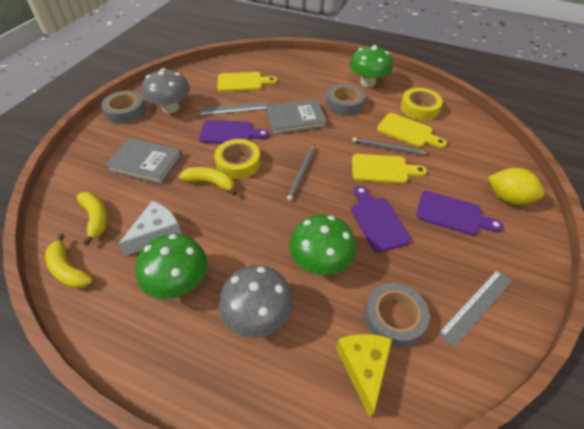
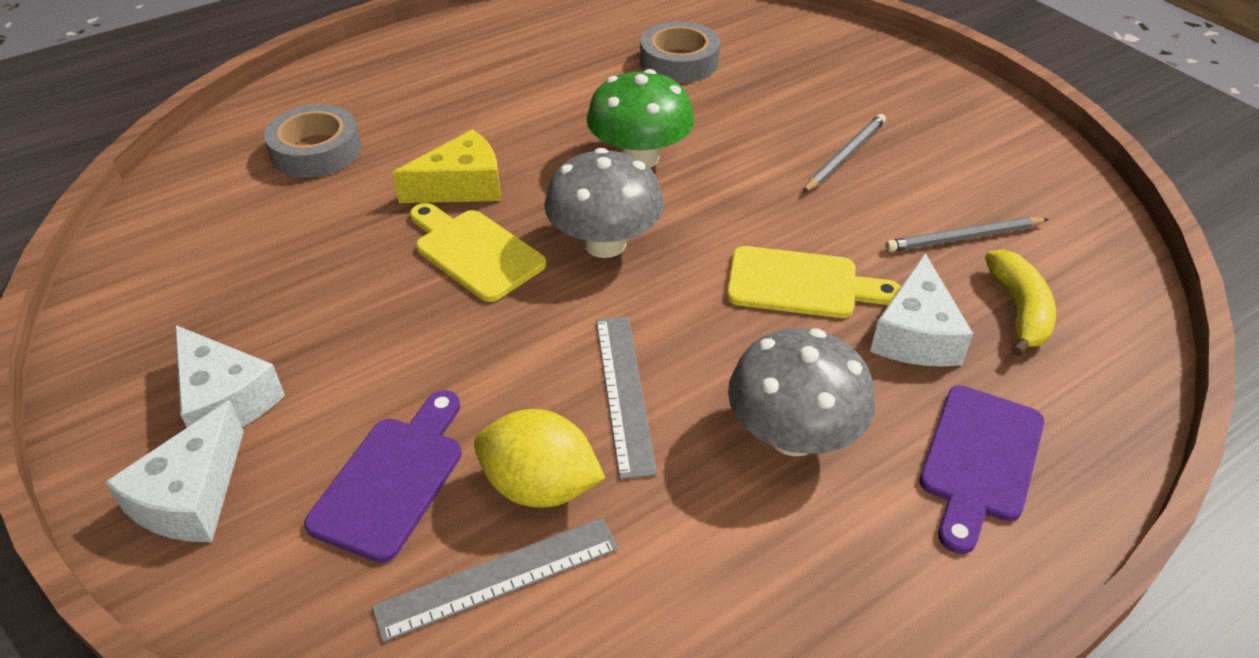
green mushroom: [135,234,208,299] [289,215,356,275] [350,45,393,87] = 3 -> [586,69,694,168] = 1
grey book: [105,138,182,184] [266,99,327,135] = 2 -> none = 0
grey tape: [101,90,146,124] [326,83,365,115] [364,283,429,347] = 3 -> [264,104,361,178] [640,21,720,83] = 2
purple cutting board: [199,120,269,144] [351,186,411,253] [416,191,504,235] = 3 -> [304,390,462,563] [919,385,1044,554] = 2
white cheese: [118,201,182,256] = 1 -> [105,400,244,542] [175,325,285,427] [870,253,973,366] = 3
yellow banana: [45,234,93,289] [76,192,108,246] [179,167,237,196] = 3 -> [985,249,1056,356] = 1
yellow cutting board: [217,72,277,92] [352,154,427,184] [377,113,447,148] = 3 -> [410,203,546,302] [727,246,901,318] = 2
yellow tape: [214,139,260,179] [401,88,443,120] = 2 -> none = 0

